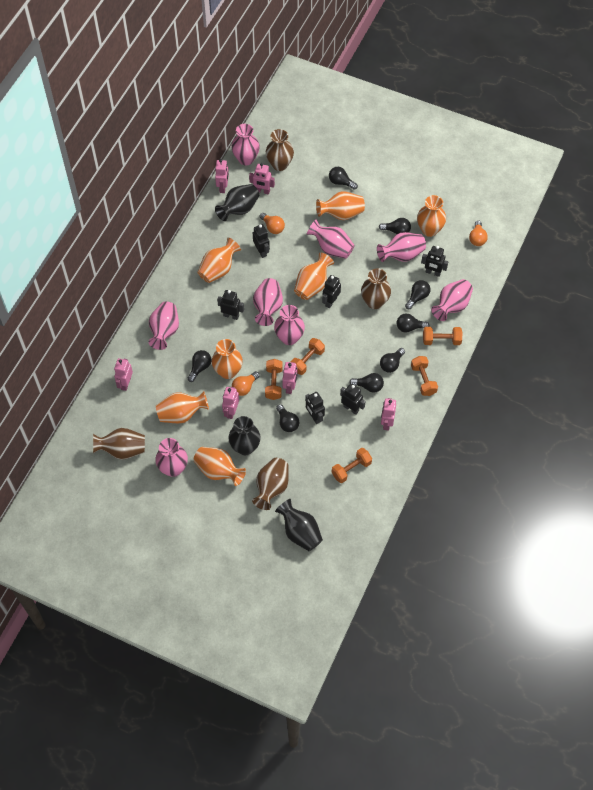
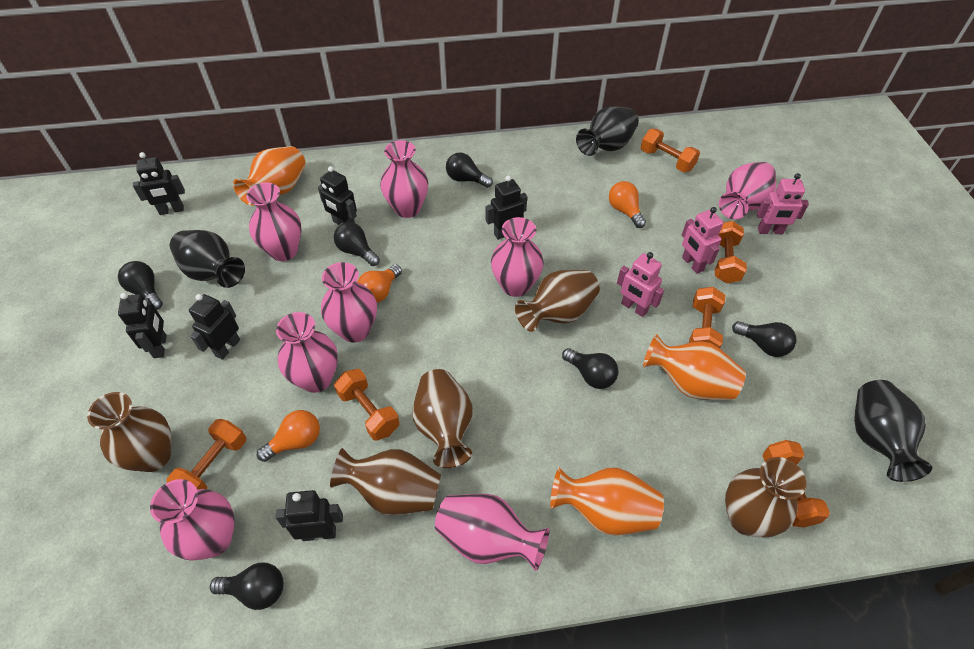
black light bulb: [188,350,212,382] [276,404,299,432] [329,167,358,190] [349,373,384,393] [379,218,411,234] [380,348,405,373] [397,314,430,333] [405,280,431,309] = 8 -> [118,261,163,310] [210,562,284,610] [334,222,380,266] [446,152,493,188] [562,348,619,389] [732,321,797,357] = 6
brown vase: [93,428,145,460] [252,458,289,510] [266,129,294,171] [361,268,391,309] = 4 -> [87,392,172,472] [330,448,441,515] [413,369,473,468] [515,270,600,332] [725,457,806,537] = 5
orange dumbbell: [265,359,283,400] [290,338,325,375] [332,448,372,483] [411,356,438,396] [423,327,462,345] = 5 -> [167,419,246,489] [334,369,400,441] [641,129,700,172] [689,287,725,348] [715,221,747,283] [762,440,830,527] = 6
orange vase: [156,391,209,423] [194,447,246,486] [197,238,241,283] [212,339,243,379] [294,252,334,300] [316,191,365,220] [417,195,446,237] = 7 -> [233,146,306,206] [550,468,664,535] [643,334,746,400] = 3
pink robot: [114,358,133,391] [215,159,229,193] [222,387,239,419] [249,163,275,195] [282,362,297,394] [381,398,396,431] = 6 -> [617,252,664,317] [682,207,723,274] [757,173,809,234] = 3

